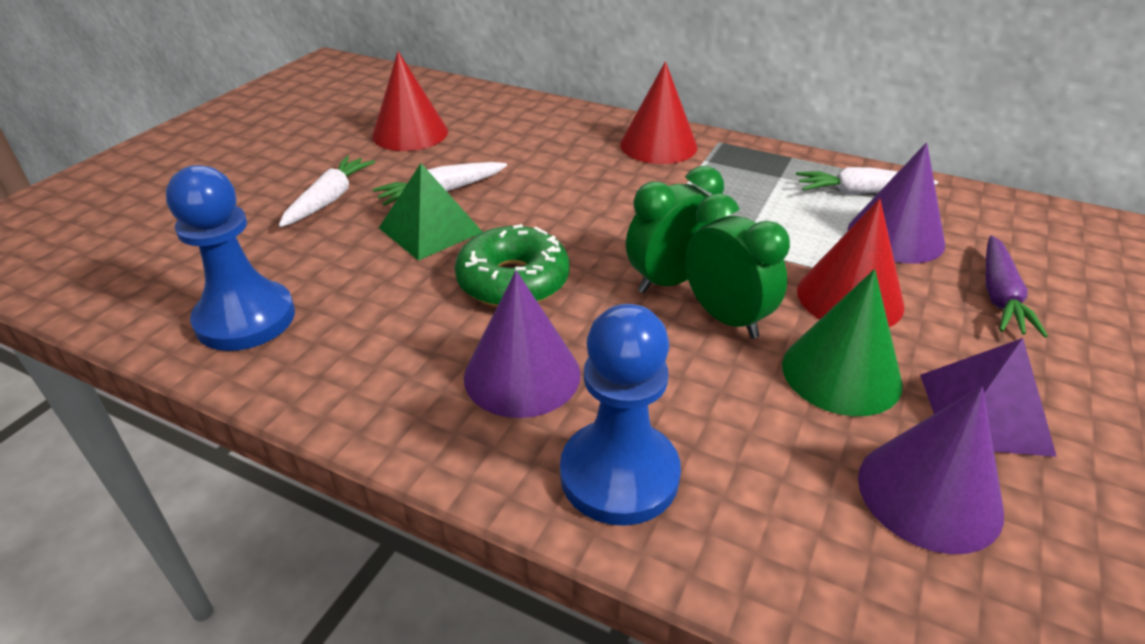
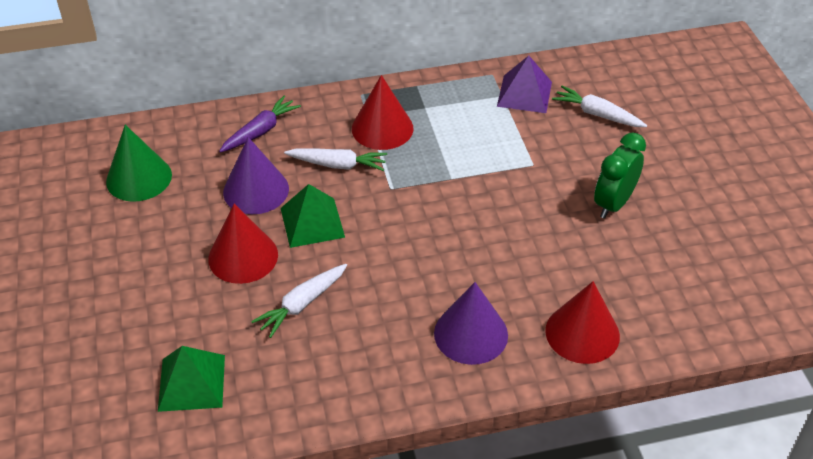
blue pawn: [166,165,295,351] [560,304,681,526] = 2 -> none = 0
green clock: [626,166,724,293] [685,193,790,339] = 2 -> [594,132,646,219] = 1
green donut: [455,224,569,307] = 1 -> none = 0
green pyramid: [379,163,482,261] = 1 -> [158,346,225,412] [281,184,345,248] = 2
purple cone: [464,271,581,418] [848,143,945,264] [858,386,1004,554] = 3 -> [223,137,289,214] [434,282,508,365] = 2

